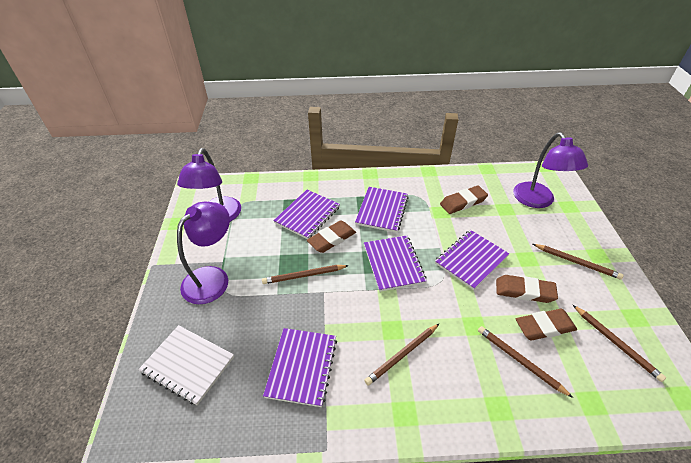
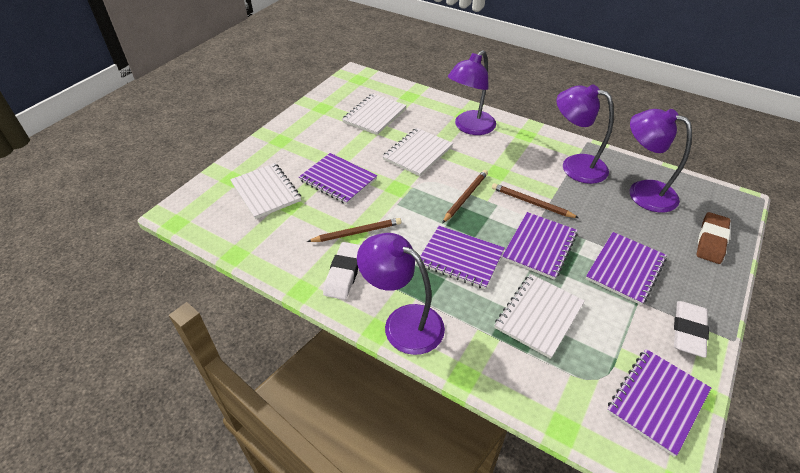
brown eraser: [307,220,356,253] [440,185,488,214] [496,275,558,303] [516,308,577,341] = 4 -> [696,212,731,264] = 1
brown pencil: [262,265,349,284] [364,324,439,386] [478,326,573,398] [533,244,624,279] [573,305,666,382] = 5 -> [307,218,401,242] [442,170,488,223] [492,183,579,218] = 3
purple lamp: [177,148,241,222] [177,201,230,304] [513,132,588,208] = 3 -> [357,233,445,355] [448,50,496,135] [556,84,614,184] [630,109,692,213] = 4
white eraser: none = 0 -> [323,242,361,300] [674,301,709,358] = 2
white notebook: [138,325,234,405] = 1 -> [230,163,301,219] [342,93,407,135] [382,128,453,176] [495,274,585,359] = 4

